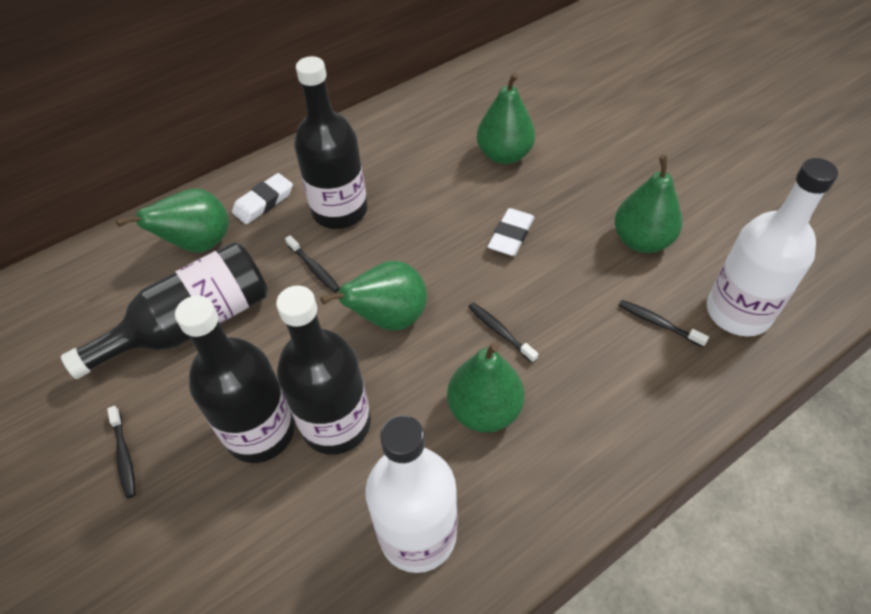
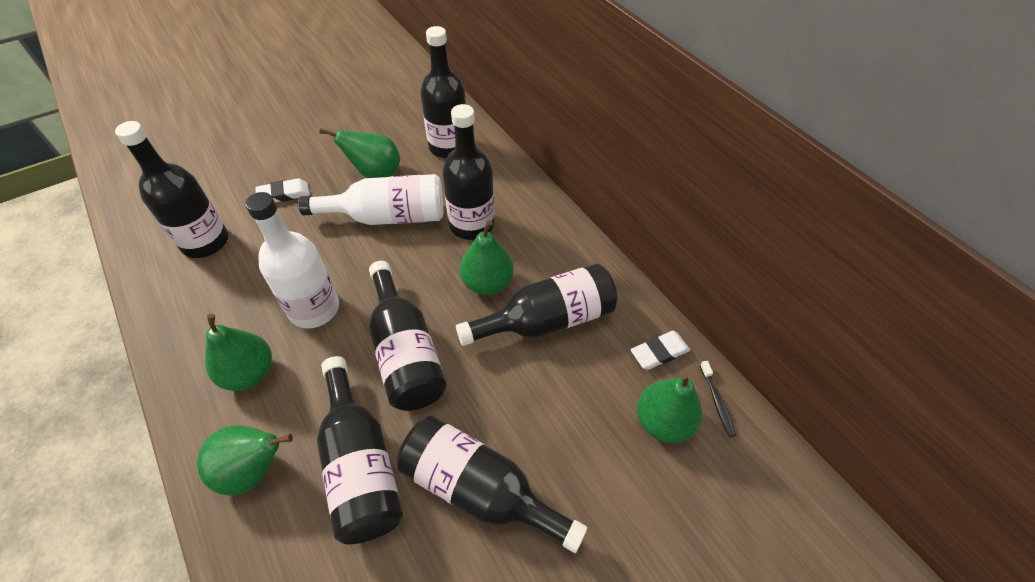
black bottle: [61,242,268,379] [175,295,295,463] [276,286,371,455] [294,56,368,229] = 4 -> [115,121,228,258] [317,356,403,545] [369,261,447,411] [397,416,587,553] [420,26,466,158] [442,104,494,240] [456,263,618,346] = 7
black toothbrush: [107,406,136,498] [285,235,340,293] [468,302,538,363] [618,300,709,347] = 4 -> [700,361,736,437] = 1

